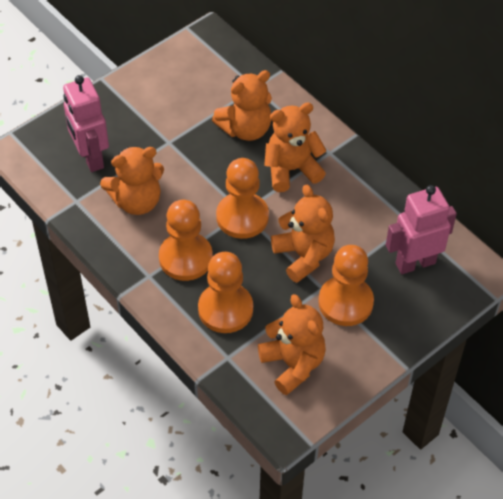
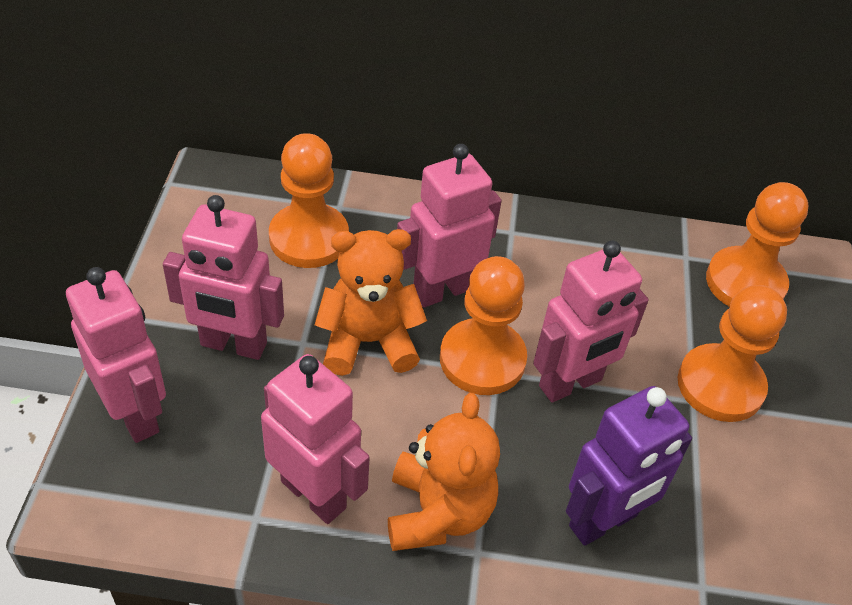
orange teddy bear: [100,146,164,215] [212,70,272,141] [258,294,326,396] [264,103,327,192] [271,185,335,283] = 5 -> [315,229,427,376] [388,393,500,551] = 2
pink robot: [63,75,109,172] [386,185,457,274] = 2 -> [66,267,166,443] [163,195,284,360] [261,354,370,524] [397,144,501,308] [533,241,649,402] = 5
purple robot: none = 0 -> [566,386,692,546] = 1

